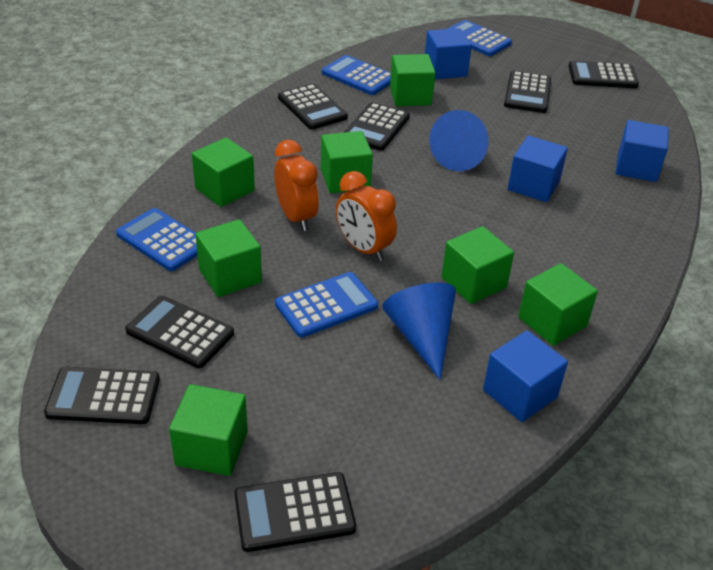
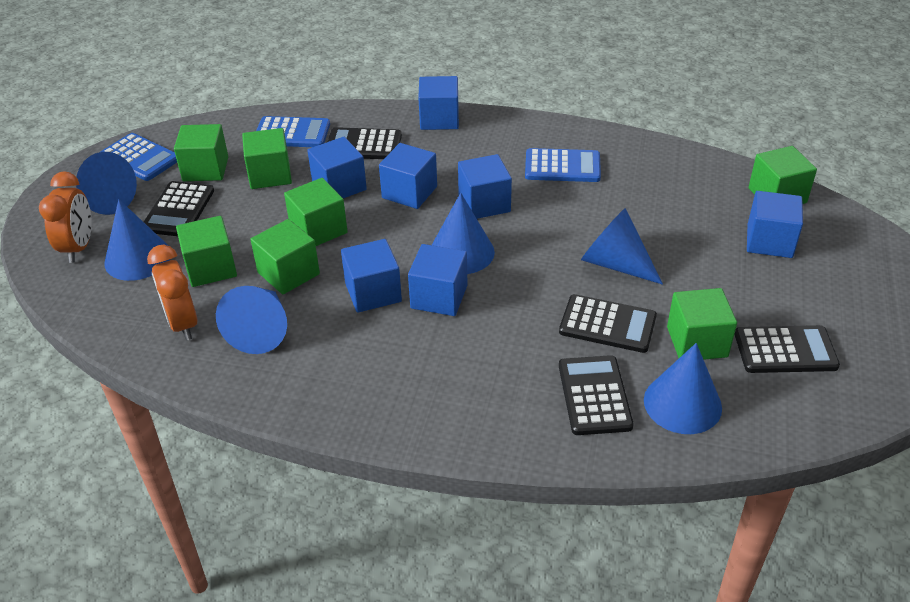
black calculator: [44,367,160,424] [125,296,234,368] [234,472,356,552] [278,83,348,130] [344,102,410,151] [504,71,551,113] [568,61,639,88] = 7 -> [144,181,214,236] [328,127,402,159] [559,294,657,353] [559,355,634,435] [735,325,840,373] = 5
blue calculator: [116,208,198,271] [275,272,378,338] [322,55,391,95] [447,20,512,56] = 4 -> [100,133,177,181] [256,116,330,147] [525,148,601,182] = 3
blue cone: [382,282,456,380] [429,110,489,171] = 2 -> [76,152,137,215] [105,199,170,281] [216,286,287,354] [432,193,495,274] [581,208,663,285] [644,343,722,434] = 6
blue cube: [425,28,472,79] [483,330,568,422] [508,136,568,202] [616,120,669,182] = 4 -> [307,137,367,198] [341,239,402,313] [379,143,437,209] [408,244,467,316] [418,76,459,130] [458,154,512,219] [747,191,803,258] = 7

